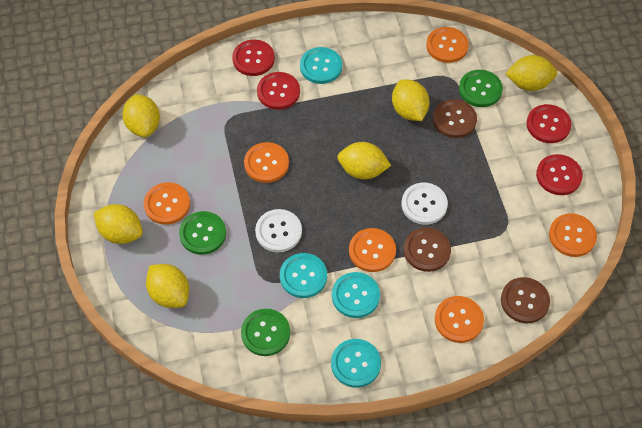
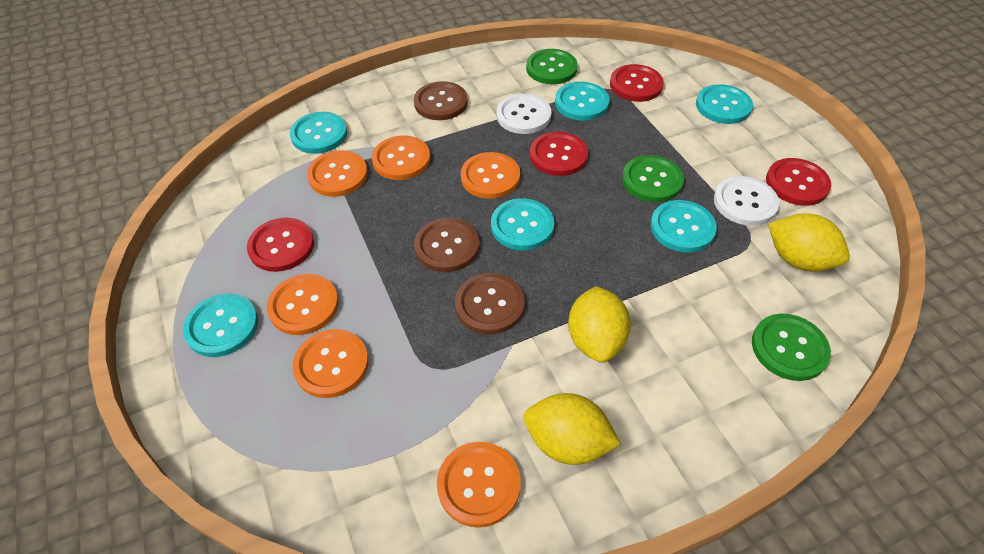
turquoise button: [280,253,327,298] [300,47,342,84] [331,339,381,388] [332,272,380,318] = 4 -> [183,293,258,357] [290,112,347,154] [491,198,554,250] [555,82,609,121] [650,200,717,253] [696,84,753,124] = 6
yellow lemon: [94,204,143,244] [122,94,160,137] [146,264,189,308] [337,142,391,180] [392,80,429,121] [506,55,557,91] = 6 -> [524,393,621,465] [568,286,631,363] [768,213,850,272] = 3

